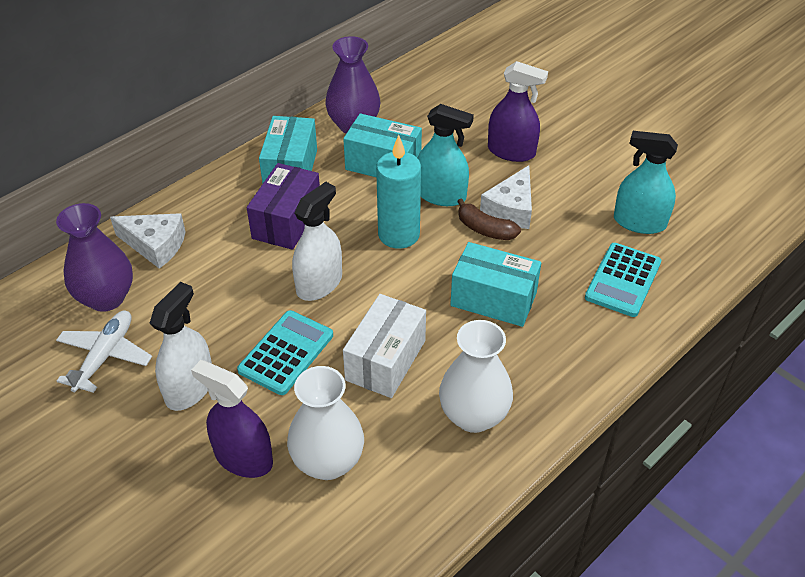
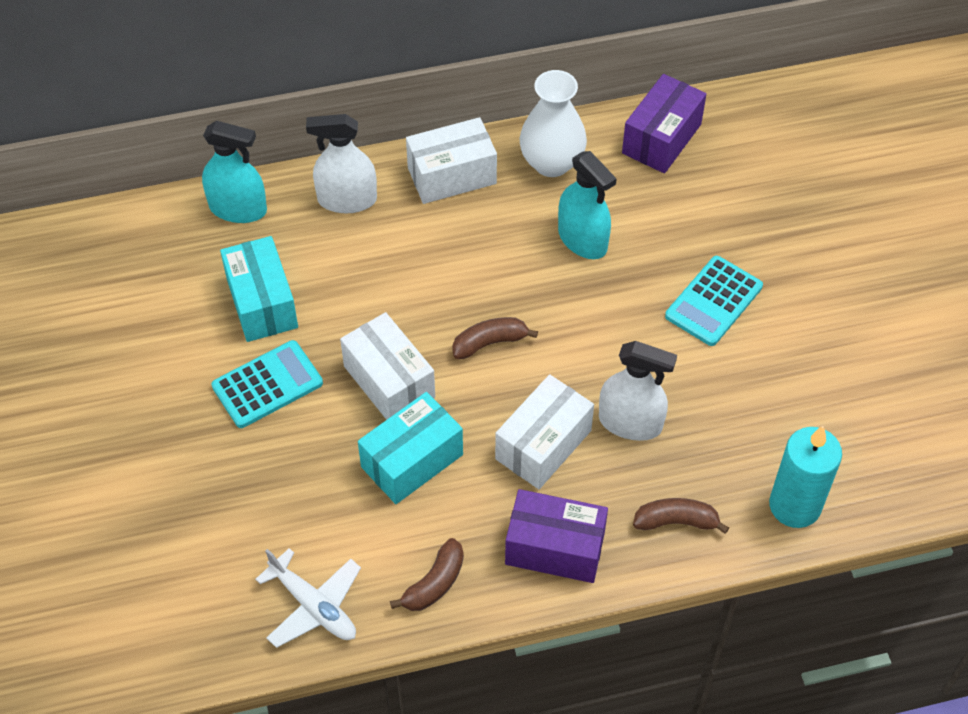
brown banana: [457,198,521,240] = 1 -> [390,538,464,611] [452,317,538,359] [633,498,729,534] = 3
purple box: [247,163,320,250] = 1 -> [505,489,608,583] [622,74,706,173] = 2
purple spray bottle: [191,360,273,478] [488,61,548,162] = 2 -> none = 0
purple vase: [56,203,133,312] [325,36,380,134] = 2 -> none = 0
turquoise box: [259,116,317,183] [343,113,422,177] [450,242,541,327] = 3 -> [220,236,298,342] [358,392,463,504] = 2
white box: [343,294,426,398] = 1 -> [340,312,435,420] [406,117,497,204] [495,374,594,489] = 3
white cheese: [110,213,186,269] [480,165,532,229] = 2 -> none = 0
white vase: [287,366,364,480] [439,320,513,433] = 2 -> [520,70,587,177] = 1

